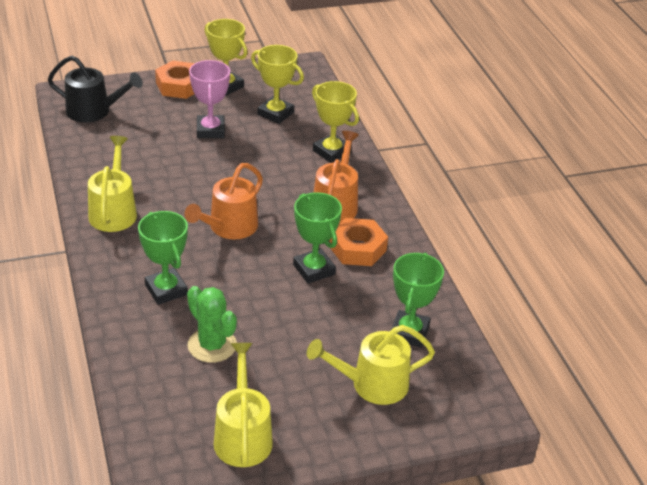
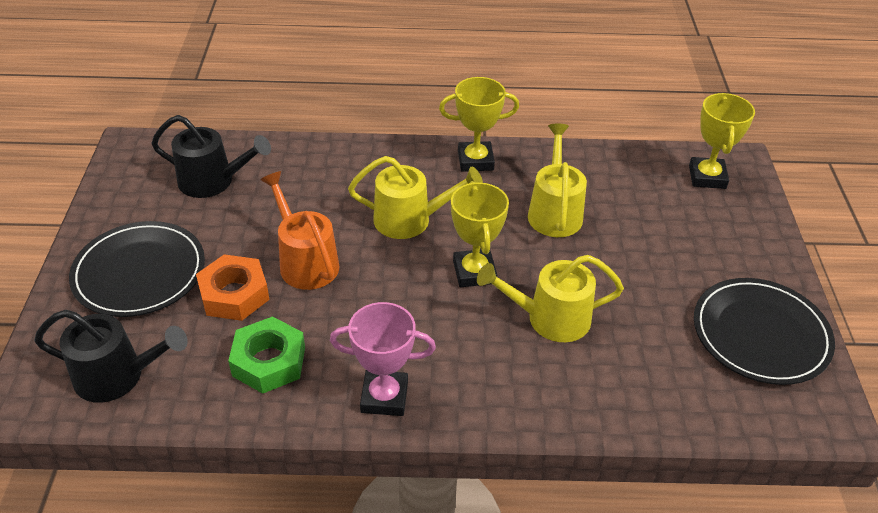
black plate: none = 0 -> [69,221,205,317] [694,278,835,385] = 2
black watering can: [48,56,143,123] = 1 -> [34,310,188,403] [151,115,271,198] = 2
green cactus: [187,286,237,363] = 1 -> none = 0
green nut: none = 0 -> [228,316,305,394] = 1
green trophy: [138,211,188,305] [293,192,342,284] [391,253,444,348] = 3 -> none = 0
orange nut: [155,60,195,99] [329,218,388,266] = 2 -> [196,254,269,321] = 1
orange watering can: [184,163,263,239] [314,131,359,223] = 2 -> [260,171,339,290] = 1

